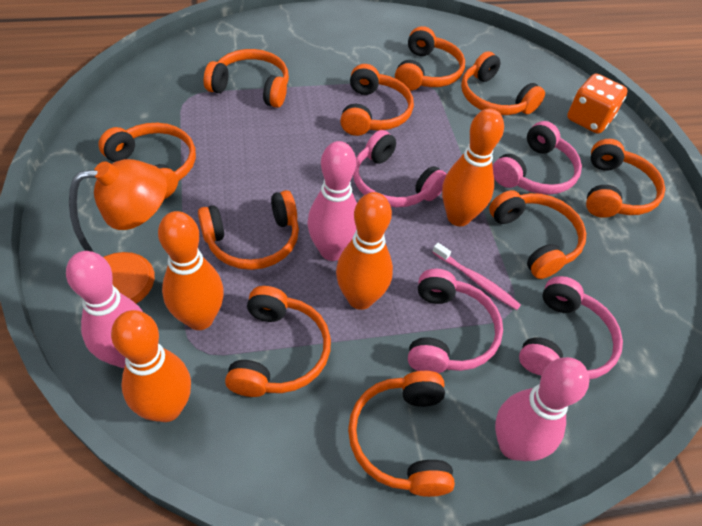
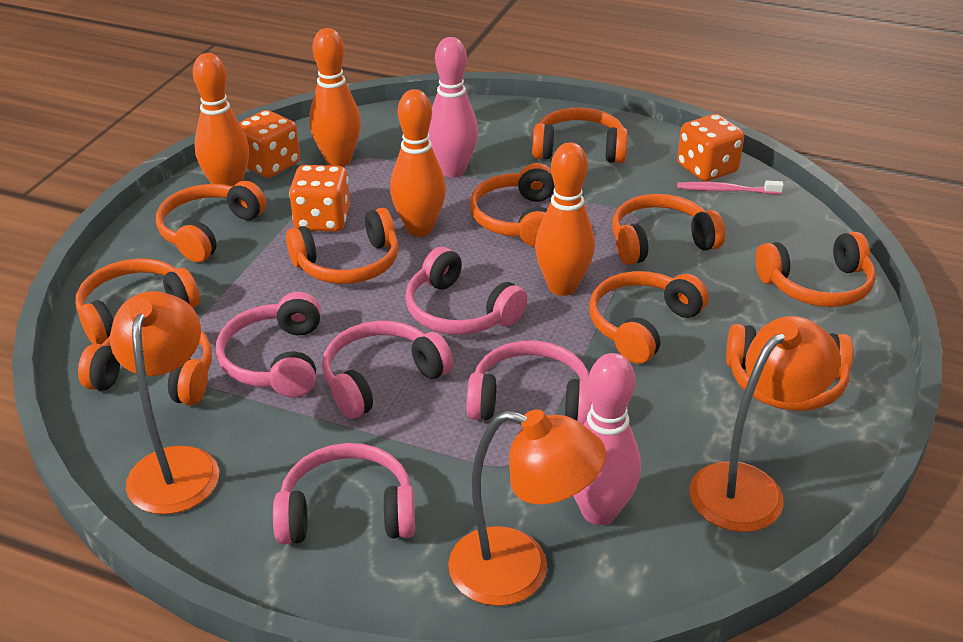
orange dice: [567,73,628,134] = 1 -> [239,110,300,178] [289,165,350,232] [677,114,744,181] = 3
orange lamp: [69,159,167,304] = 1 -> [110,291,219,515] [448,409,606,606] [689,316,841,532] = 3
pink bowling pin: [66,251,143,368] [307,141,357,261] [495,357,589,461] = 3 -> [428,37,478,177] [573,353,641,525] = 2
pink headphones: [353,130,447,207] [408,269,503,373] [493,121,582,195] [519,276,623,379] = 4 -> [216,292,321,398] [273,443,415,544] [322,321,453,419] [405,247,527,335] [467,341,592,424] = 5

